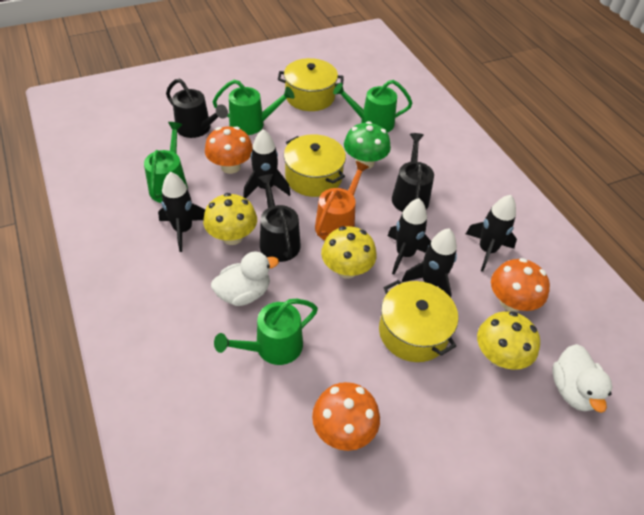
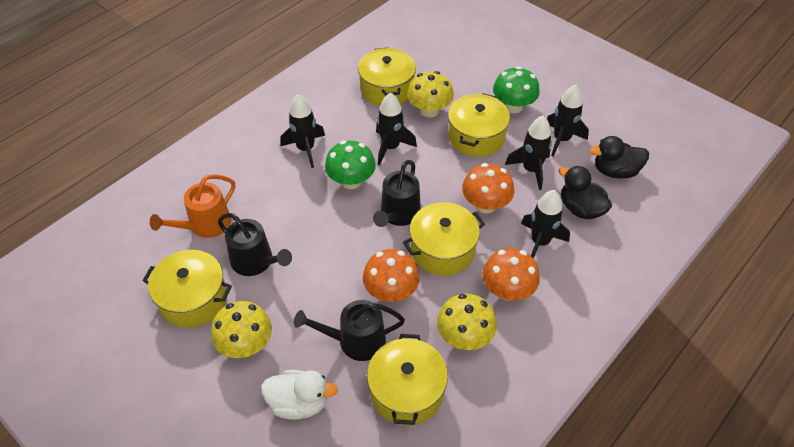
black duck: none = 0 -> [558,166,612,219] [590,136,649,178] = 2
green mushroom: [344,121,391,169] = 1 -> [325,141,376,189] [493,66,540,113] = 2
green watering can: [144,122,188,203] [213,80,294,135] [214,299,318,365] [333,80,413,132] = 4 -> none = 0
white duck: [211,252,279,306] [553,344,612,413] = 2 -> [261,370,338,420] = 1
yellow pot: [278,58,344,111] [284,134,346,197] [379,280,458,362] = 3 -> [142,250,232,328] [358,48,416,106] [367,334,448,426] [403,202,485,276] [448,93,510,157] = 5

